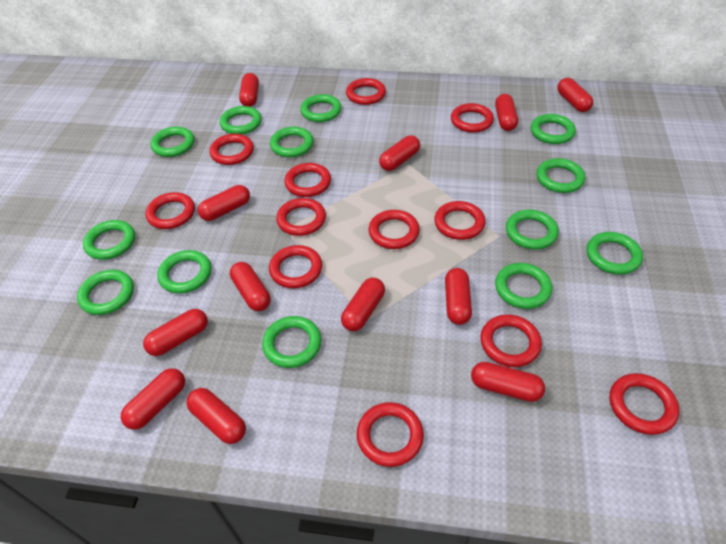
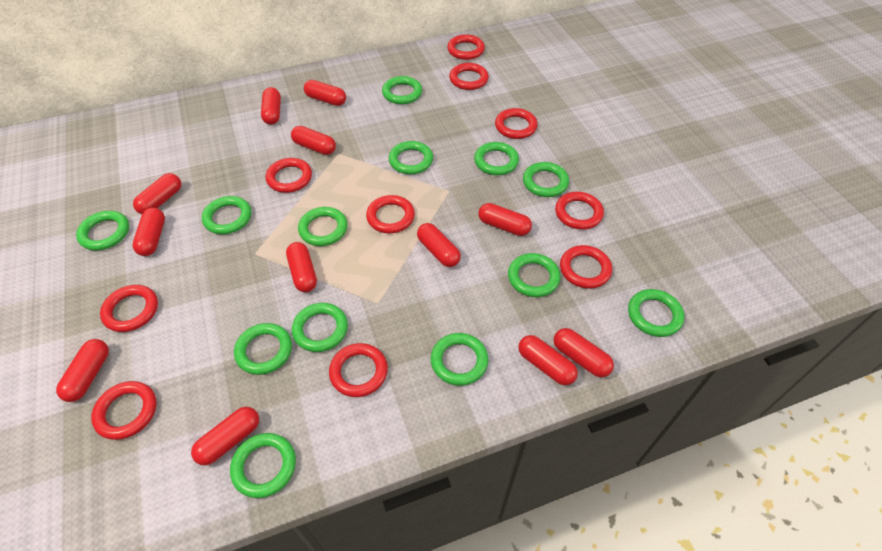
red ring: [145,192,195,229] [209,134,254,165] [269,245,322,288] [276,198,326,236] [284,163,331,197] [346,78,386,105] [357,402,424,467] [369,210,420,249] [434,201,486,240] [451,103,494,133] [480,314,542,367] [610,373,679,435] = 12 -> [91,381,156,440] [100,285,158,332] [266,158,312,193] [329,343,388,397] [366,195,415,233] [447,34,485,60] [449,63,489,90] [495,108,538,139] [555,192,604,230] [560,245,612,289] = 10

